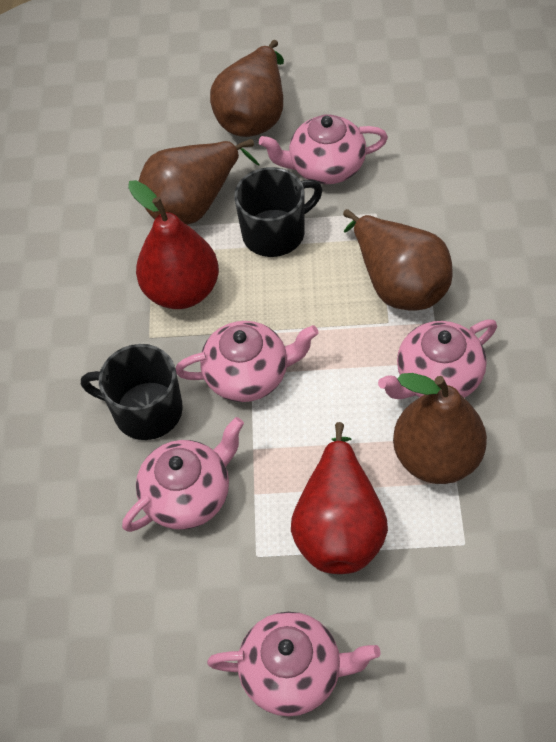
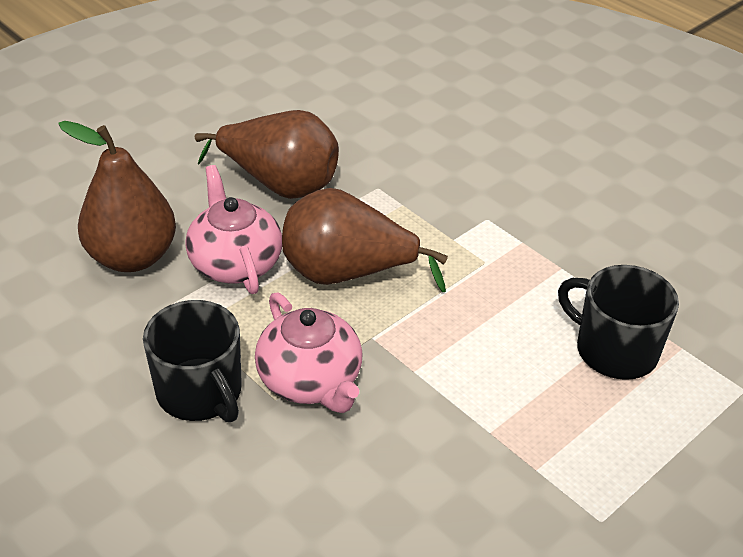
brown pear: [138,139,259,225] [210,40,284,137] [343,209,453,310] [393,373,487,484] = 4 -> [58,121,176,272] [195,110,339,199] [282,188,448,292] = 3
pink teapot: [122,417,244,532] [176,321,319,402] [207,612,380,716] [259,114,388,184] [378,319,497,399] = 5 -> [185,165,282,294] [255,292,363,413] = 2
red pear: [128,180,219,309] [291,422,388,574] = 2 -> none = 0

